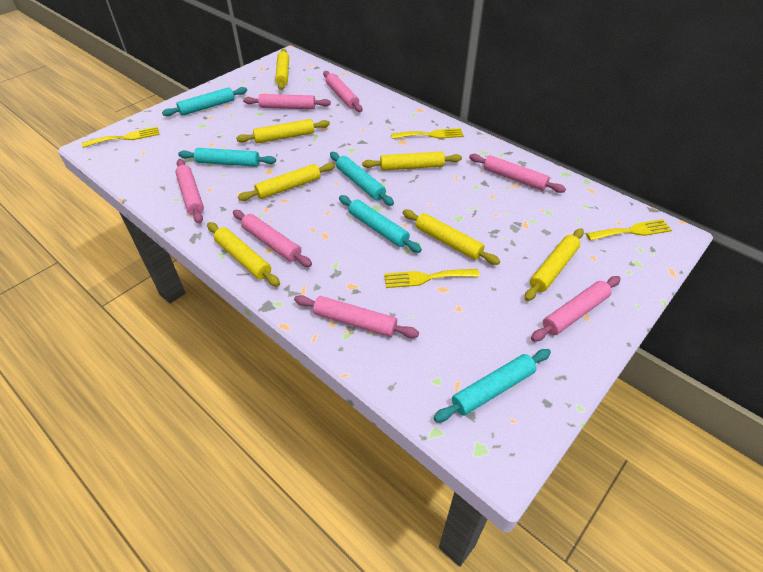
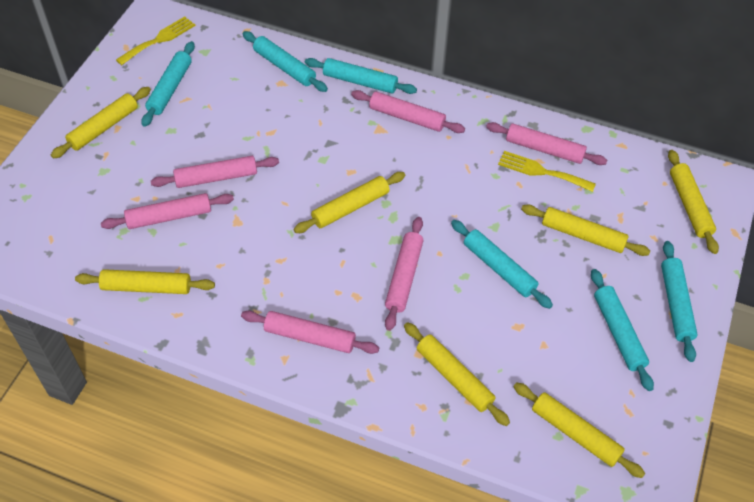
pink rolling pin: [175,159,204,224] [233,210,312,267] [243,94,331,109] [294,295,419,338] [323,71,363,112] [469,154,566,193] [531,276,621,342] = 7 -> [101,193,234,229] [151,156,279,188] [241,311,379,354] [351,90,465,133] [385,217,423,331] [486,122,607,165] = 6
turquoise rolling pin: [162,87,247,116] [178,148,276,167] [330,152,394,206] [339,195,422,253] [434,349,551,422] = 5 -> [141,41,195,127] [243,31,328,92] [305,58,417,94] [451,220,553,309] [591,269,654,391] [661,241,698,362] = 6
yellow fork: [82,127,159,148] [384,269,480,288] [391,128,464,139] [586,219,672,241] = 4 -> [116,16,195,65] [498,151,596,192] = 2

